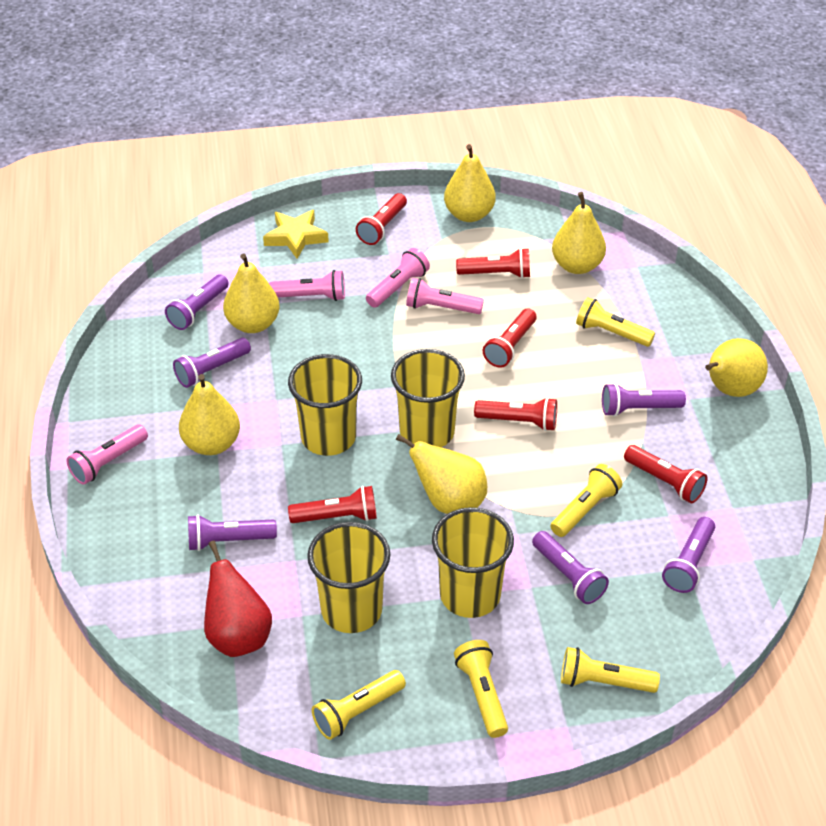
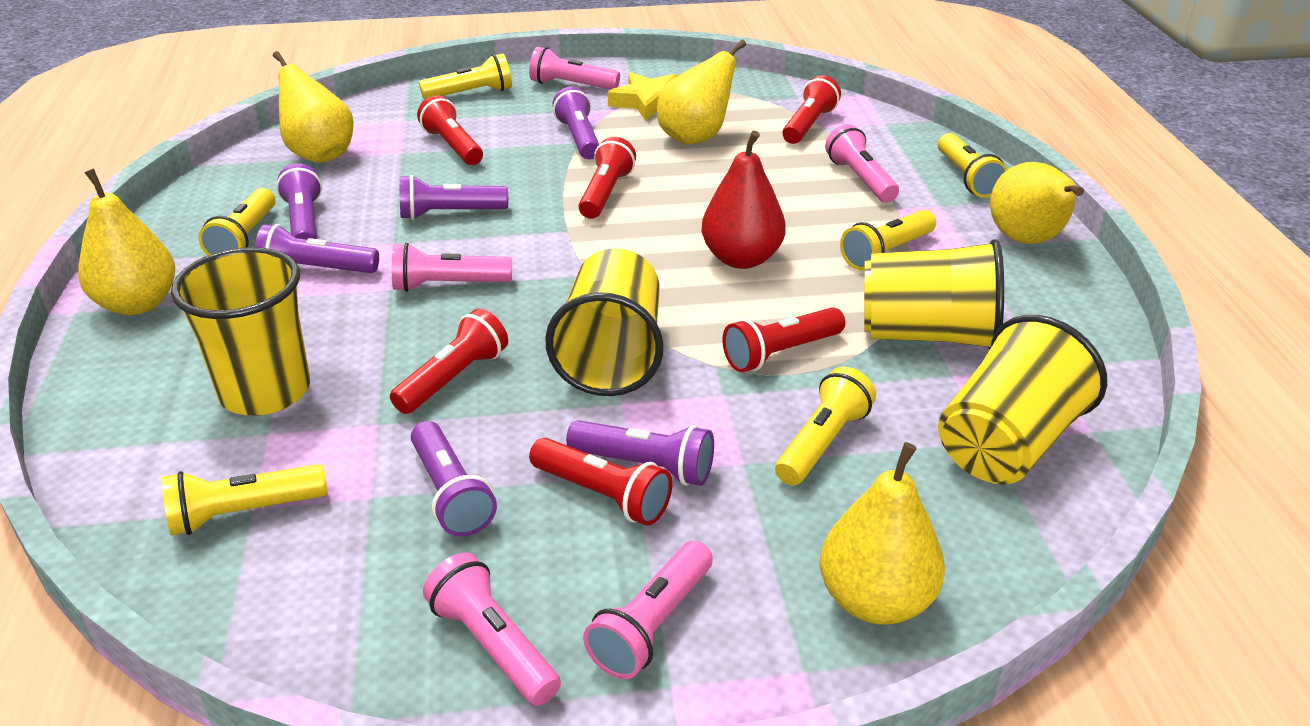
pink flashlight: [67,424,148,485] [269,270,345,301] [366,248,430,308] [406,278,484,314] = 4 -> [392,243,512,292] [423,553,561,706] [529,47,620,89] [583,541,713,679] [825,124,899,203] = 5
yellow flashlight: [312,670,406,740] [454,640,508,738] [550,464,622,537] [561,647,660,693] [576,297,655,347] = 5 -> [162,464,328,535] [198,188,276,255] [419,53,512,99] [775,367,876,486] [840,210,936,270] [938,133,1007,198] = 6
yellow pear: [179,374,240,455] [223,253,280,333] [396,434,487,514] [444,144,496,222] [552,192,606,274] [705,338,768,397] = 6 -> [78,168,175,315] [273,51,354,163] [657,40,746,145] [820,442,945,625] [990,162,1084,244] = 5

